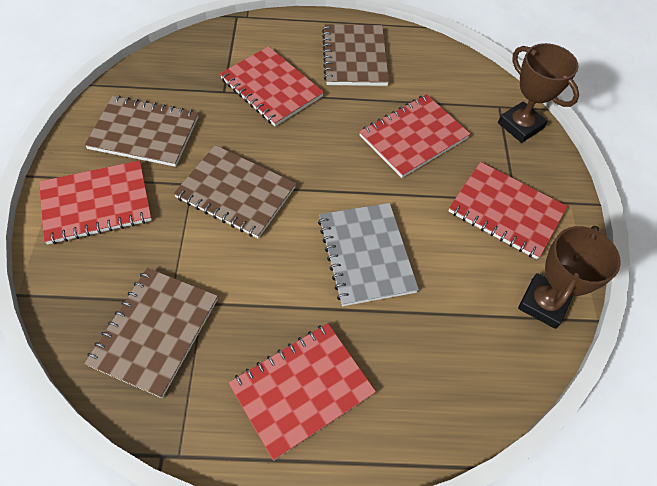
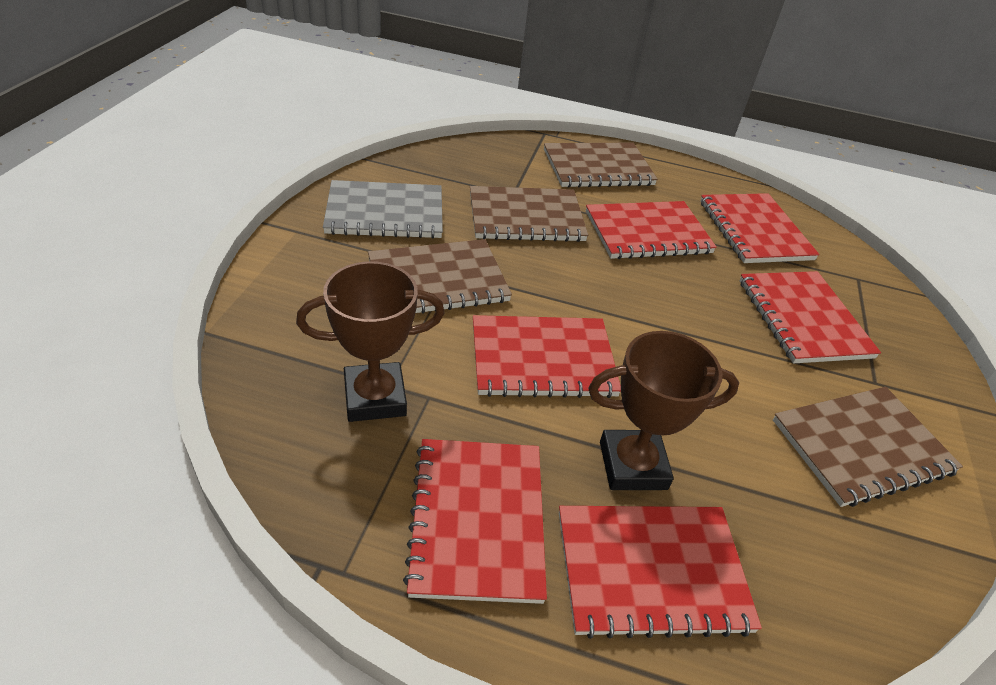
red notebook: [39,160,152,244] [220,46,324,126] [228,323,376,460] [359,94,470,178] [449,162,567,259] = 5 -> [403,439,547,604] [473,315,621,398] [559,506,762,639] [586,201,717,259] [700,193,820,263] [739,271,881,363] = 6

